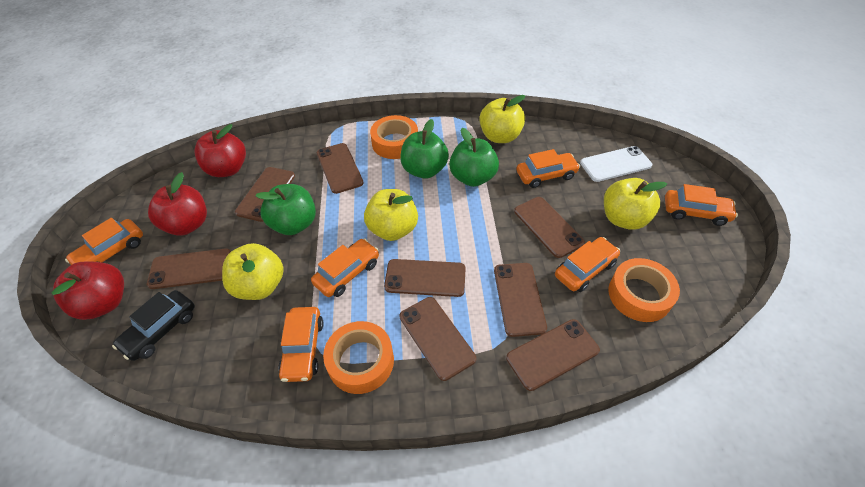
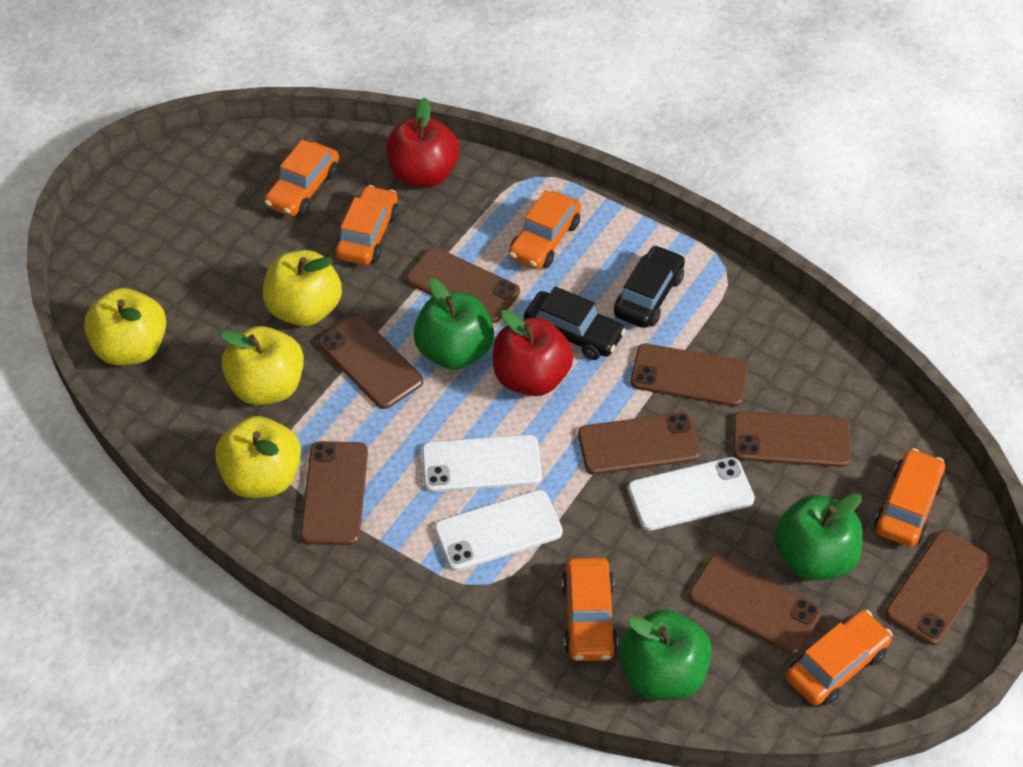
black car: [112,290,195,361] = 1 -> [524,286,626,360] [614,245,685,328] = 2
orange tape: [323,321,394,394] [370,115,418,159] [608,258,680,322] = 3 -> none = 0
red apple: [52,261,124,320] [148,172,207,236] [194,124,246,177] = 3 -> [386,97,459,188] [493,310,574,396] = 2
white phone: [580,146,652,182] = 1 -> [422,435,542,492] [434,490,563,571] [628,457,755,531] = 3

